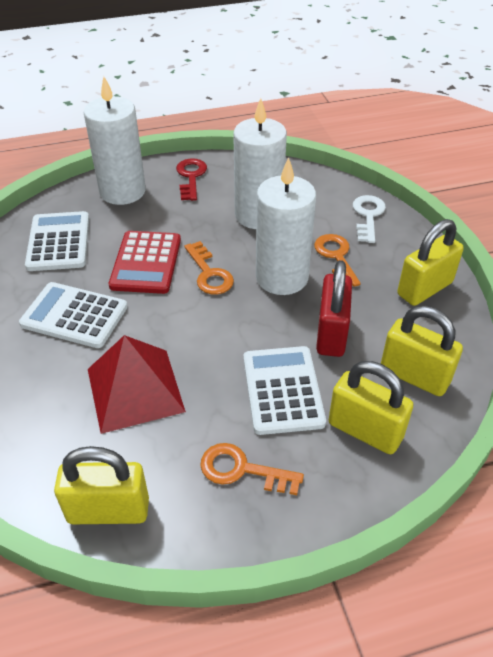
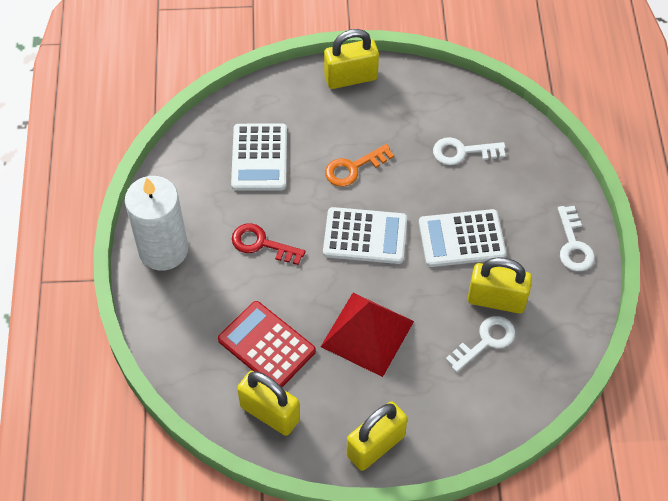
orange key: [185,241,234,295] [200,443,304,495] [314,234,361,287] = 3 -> [325,144,394,187] = 1
red padlock: [316,260,352,357] = 1 -> none = 0
white candle: [84,76,146,205] [233,98,287,229] [256,157,316,295] = 3 -> [125,176,188,271] = 1
white key: [353,195,386,243] = 1 -> [433,137,506,165] [445,316,515,372] [558,206,595,271] = 3

